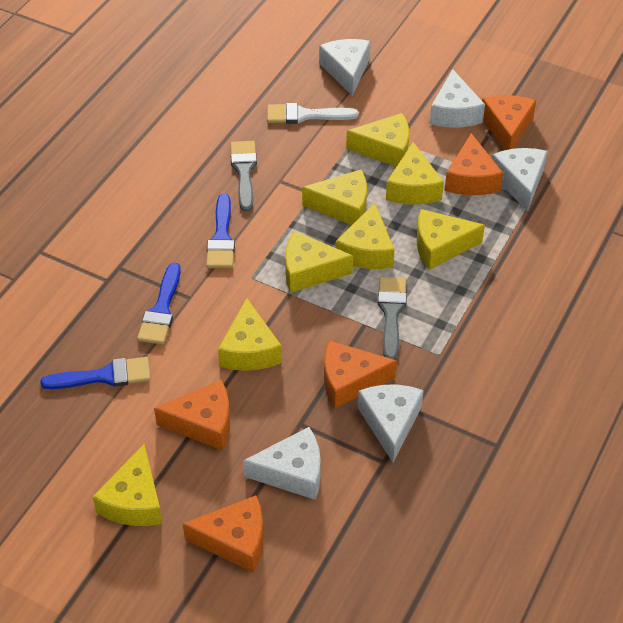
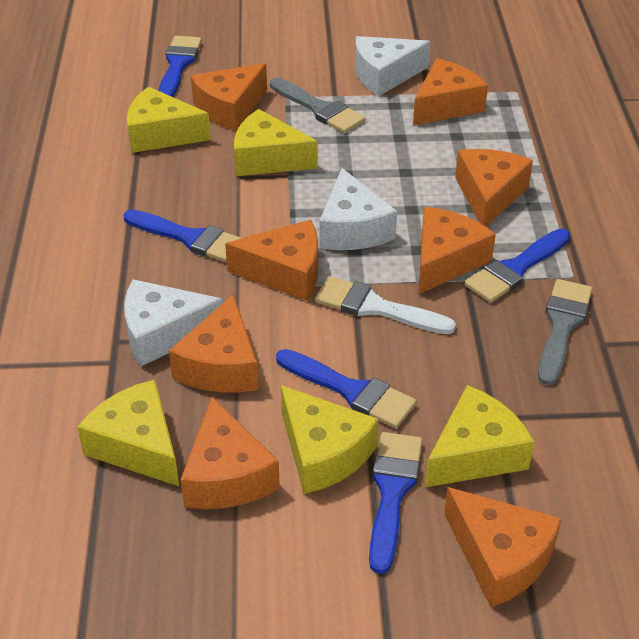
blue brush: [40,357,150,389] [137,263,181,345] [206,194,235,268] = 3 -> [123,209,241,263] [158,36,202,97] [276,349,416,428] [369,432,423,574] [464,229,570,303] = 5
orange cheese: [154,380,230,451] [183,496,263,572] [324,341,397,408] [444,133,503,195] [482,95,536,150] = 5 -> [169,294,259,393] [180,397,280,509] [191,63,267,131] [225,220,318,301] [413,58,488,126] [419,207,496,294] [444,487,562,607] [455,149,533,226] = 8
white cheese: [243,427,321,500] [319,39,370,96] [358,385,424,462] [430,69,485,128] [492,148,547,211] = 5 -> [124,279,223,367] [319,168,397,250] [355,36,430,97] = 3
yellow cheese: [93,444,163,526] [218,298,282,371] [285,231,353,293] [302,170,367,225] [336,203,394,269] [346,113,409,167] [386,142,444,204] [417,209,485,270] = 8 -> [77,379,179,486] [127,86,211,153] [234,109,318,176] [281,385,378,494] [425,385,534,487] = 5

